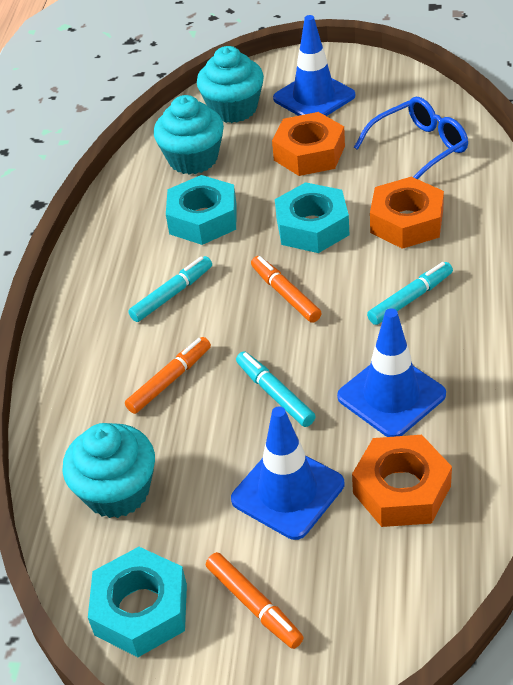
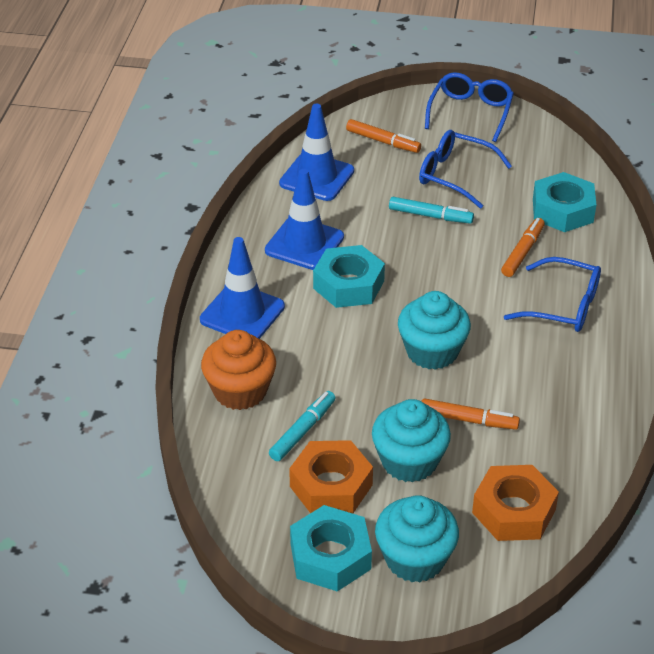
blue glasses: [354,97,468,179] = 1 -> [419,130,512,209] [425,72,514,142] [504,257,601,332] = 3
orange cupcake: none = 0 -> [201,330,276,410] = 1
orange nut: [272,112,345,176] [352,435,452,527] [370,177,444,249] = 3 -> [289,440,373,513] [472,465,559,541] = 2
turquoise marker: [128,256,212,322] [236,351,316,427] [367,262,453,325] = 3 -> [269,391,336,461] [389,197,474,224] = 2

